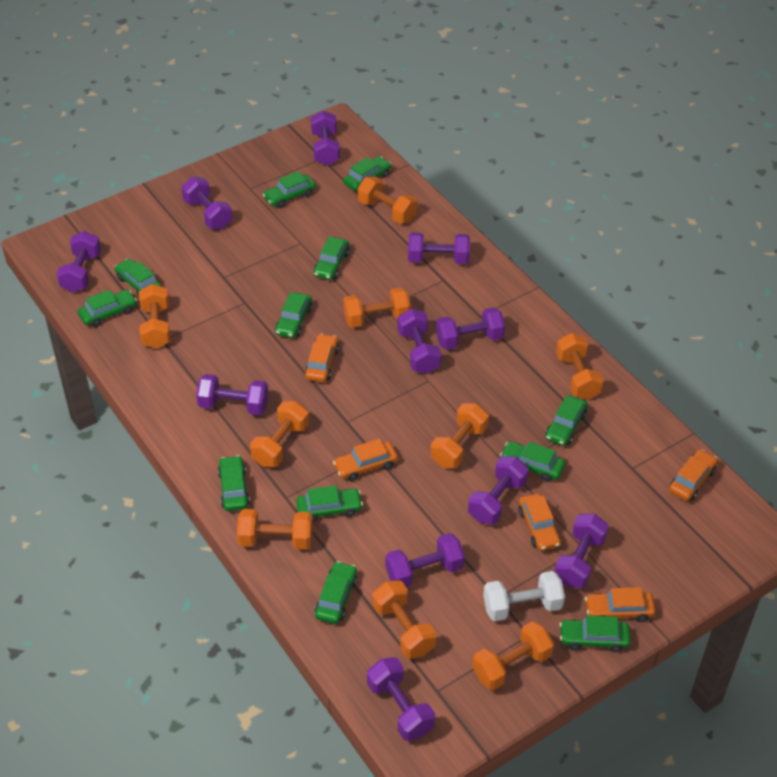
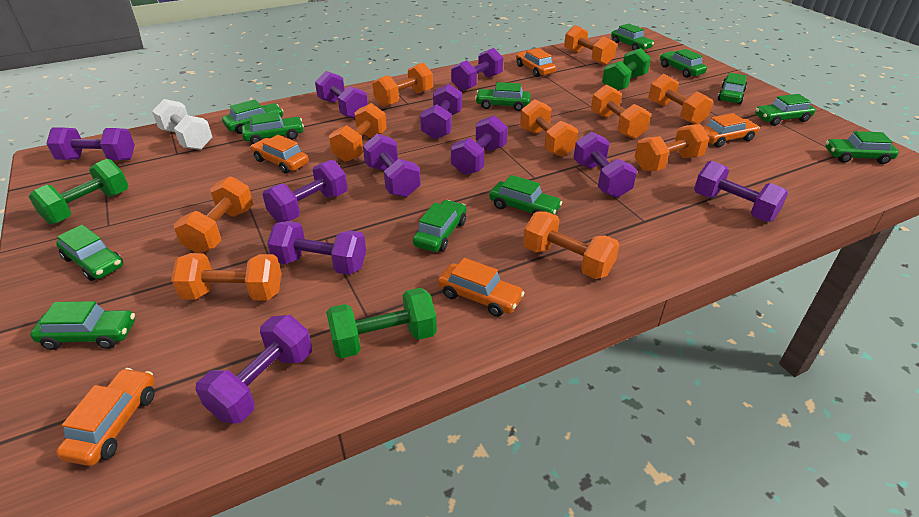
green dumbbell: none = 0 -> [29,159,128,224] [326,288,437,358] [602,48,651,90] = 3
orange dumbbell: [139,284,171,349] [237,509,313,550] [250,401,309,467] [343,287,411,328] [358,176,418,224] [372,580,437,659] [430,403,489,468] [472,621,554,690] [556,333,604,400] = 9 -> [171,253,281,300] [174,176,253,253] [329,103,387,162] [372,63,433,107] [520,99,578,157] [523,211,619,279] [564,25,617,65] [591,85,651,139] [634,124,710,171] [648,74,713,124] = 10

